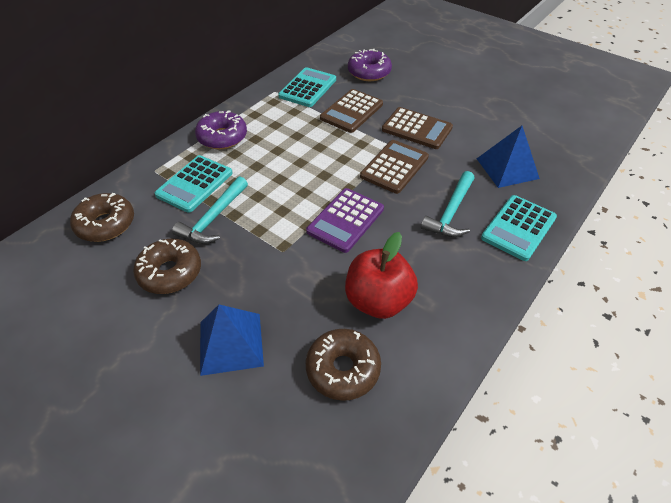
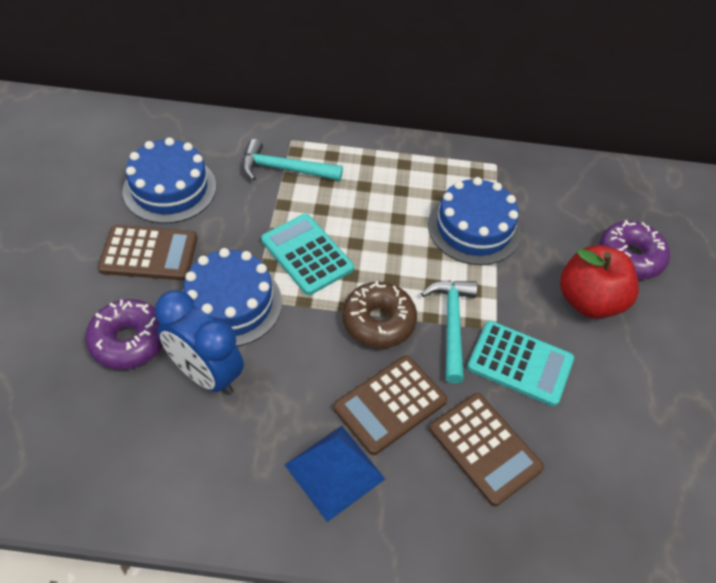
blue cake: none = 0 -> [122,137,216,224] [182,248,282,347] [428,177,521,265] = 3
blue clock: none = 0 -> [155,290,244,395] = 1
blue pyramid: [200,305,264,376] [477,126,540,188] = 2 -> [285,426,385,522] = 1
brown donut: [70,193,134,242] [133,239,201,294] [306,329,381,401] = 3 -> [342,281,417,348] = 1
purple calculator: [306,188,384,253] = 1 -> none = 0
turquoise calculator: [155,155,233,213] [278,67,336,107] [481,195,557,261] = 3 -> [261,214,354,295] [467,321,574,407] = 2

